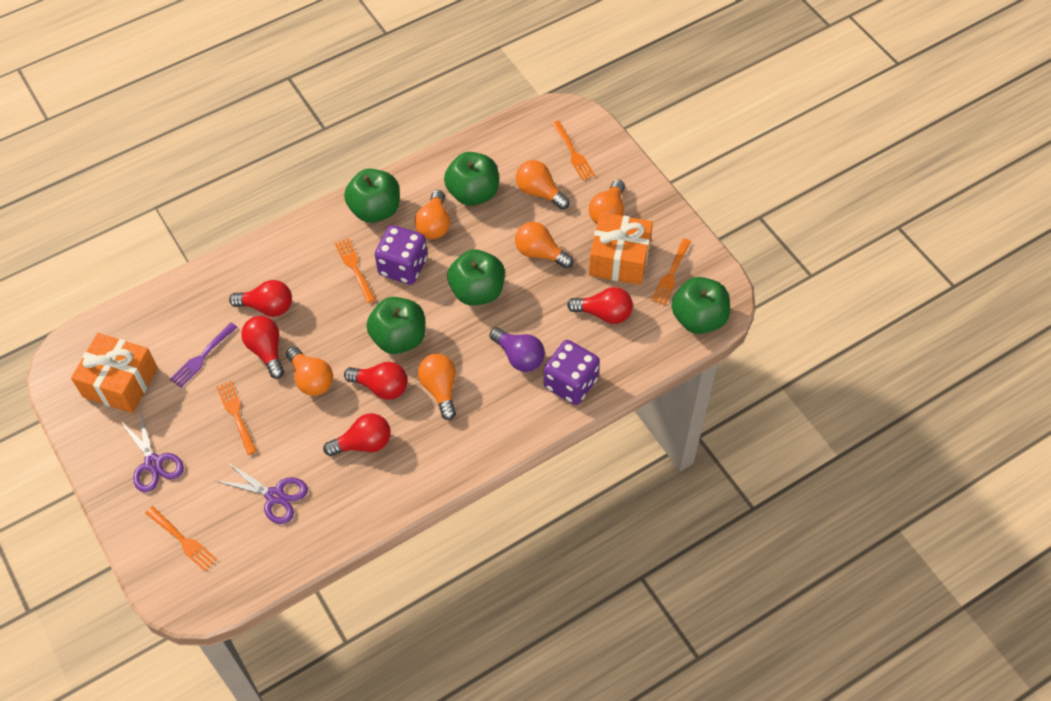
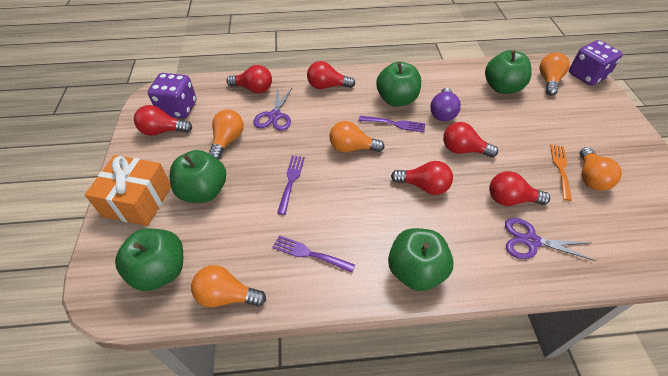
orange fork: [145,506,217,571] [216,381,257,455] [335,238,376,303] [552,121,595,180] [651,238,691,305] = 5 -> [550,145,572,201] = 1
orange gift: [71,333,158,413] [589,212,653,285] = 2 -> [85,155,171,226] = 1
orange light bulb: [286,346,333,396] [415,190,450,239] [418,354,456,420] [515,222,574,269] [516,160,570,210] [589,180,625,224] = 6 -> [191,265,266,307] [209,110,244,160] [329,121,385,152] [539,52,570,96] [580,147,622,191] = 5
purple fork: [170,323,237,388] = 1 -> [272,235,355,273] [277,156,305,215] [359,116,425,132] = 3
red light bulb: [229,280,292,317] [241,316,284,379] [323,413,391,456] [344,362,408,400] [567,287,633,324] = 5 -> [134,105,192,136] [227,65,272,93] [307,61,355,89] [391,161,453,195] [443,122,498,157] [489,171,550,206] = 6

